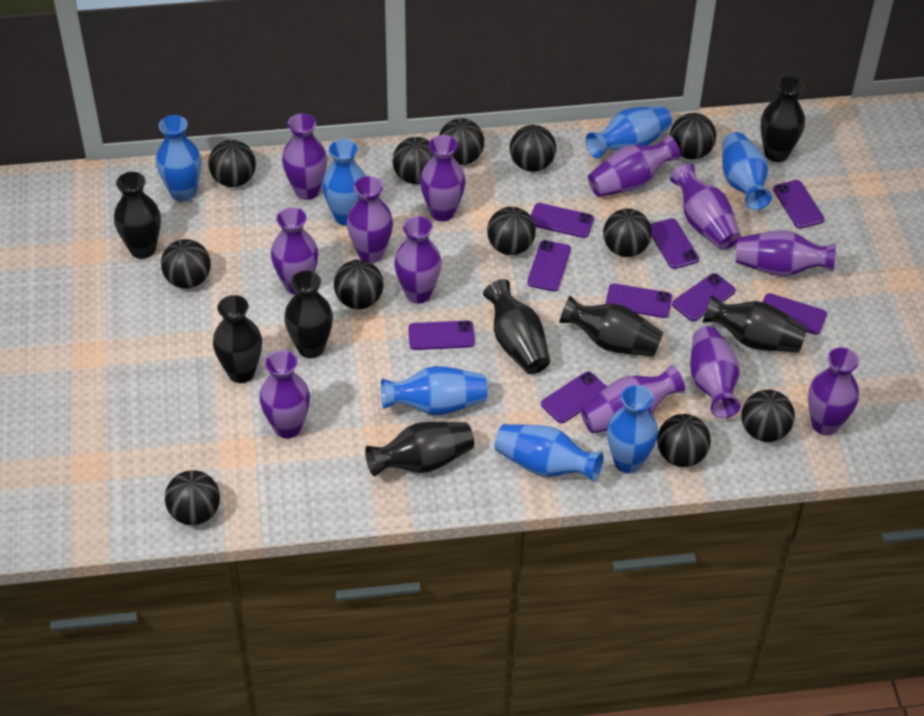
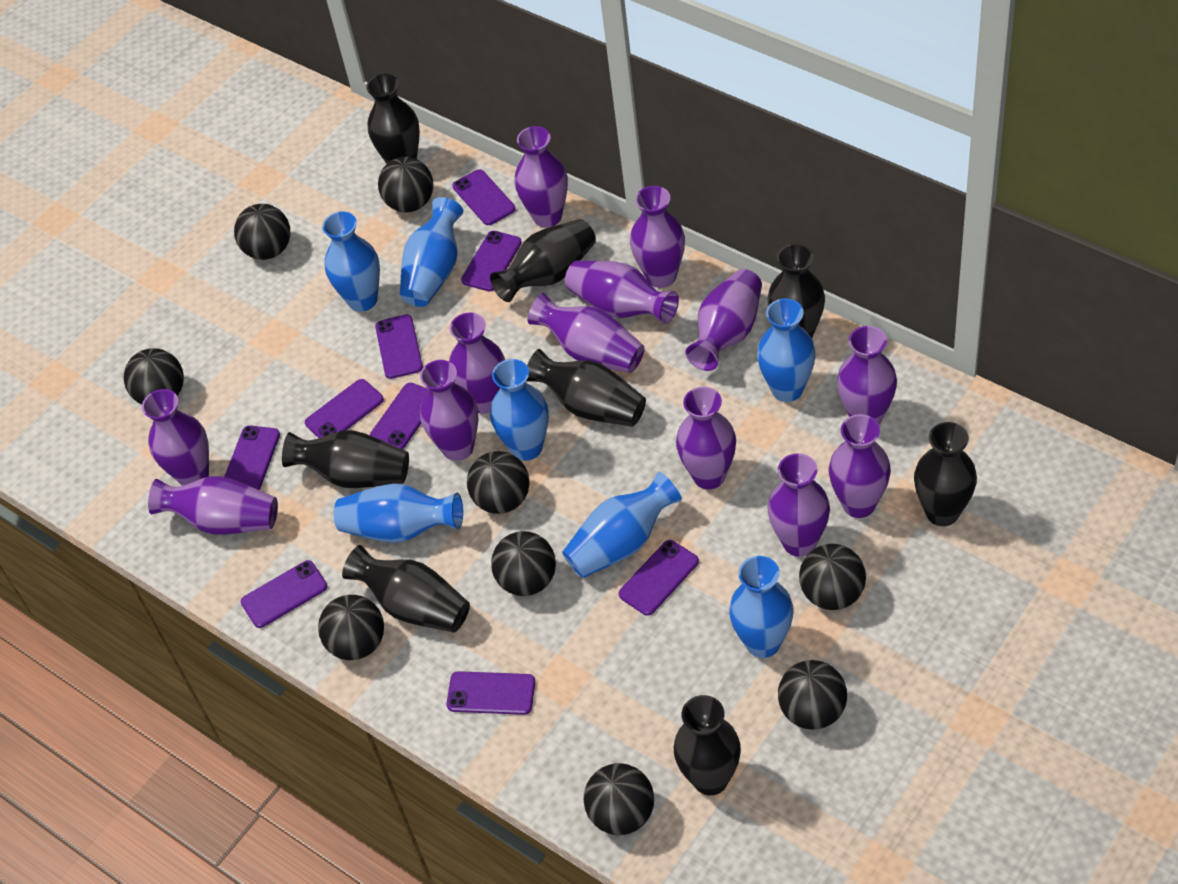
black ball: [161,239,211,289] [165,470,220,525] [208,140,256,187] [334,259,384,309] [392,137,433,184] [439,118,484,165] [487,207,536,255] [510,125,556,172] [603,208,652,257] [657,414,711,467] [670,113,716,159] [741,390,795,442] = 12 -> [124,348,184,404] [234,204,290,260] [318,595,384,660] [378,157,433,212] [467,451,530,514] [491,531,556,596] [584,763,654,835] [778,660,847,730] [799,544,866,610] = 9
purple vase: [260,350,310,439] [271,207,318,294] [282,113,327,200] [347,176,393,263] [394,216,442,304] [420,135,466,221] [580,365,685,433] [588,135,680,197] [670,163,741,250] [690,326,741,418] [736,230,836,277] [808,347,859,435] = 12 -> [142,389,209,486] [148,476,278,535] [420,360,479,461] [449,313,505,414] [515,126,568,228] [528,293,645,373] [565,260,679,324] [630,186,685,288] [676,387,736,489] [685,269,762,371] [768,453,830,557] [829,414,891,518] [837,326,897,424] = 13

